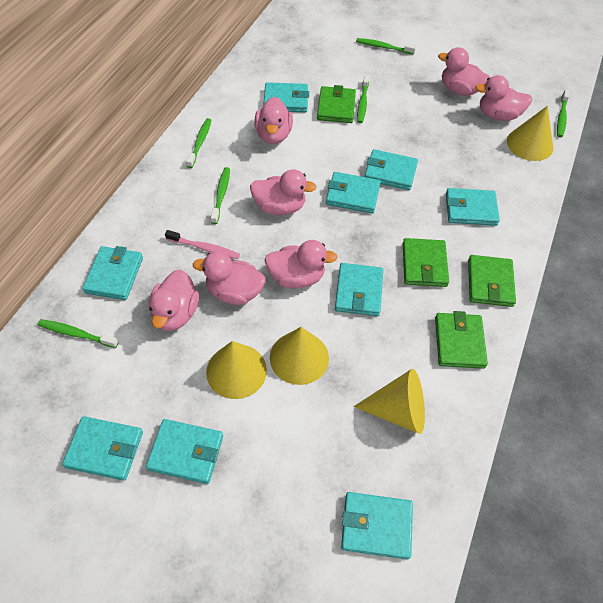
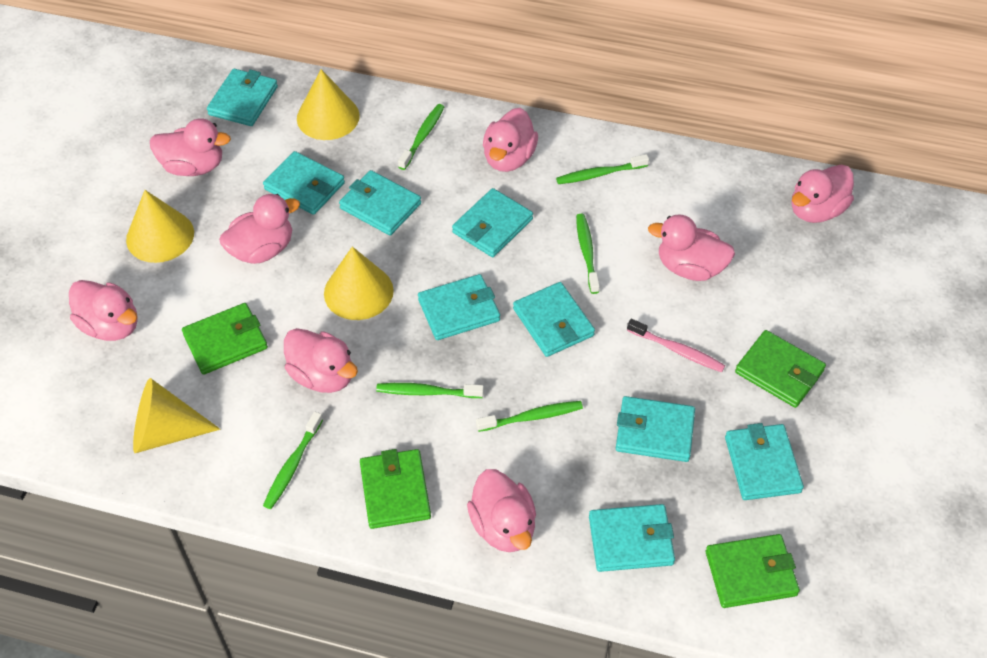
pink duck: [149,270,199,331] [193,251,266,305] [250,170,317,215] [255,97,293,144] [264,240,338,288] [438,47,490,96] [475,75,532,121] = 7 -> [69,280,138,341] [150,118,231,176] [219,194,300,264] [284,328,358,393] [467,469,536,552] [483,108,538,172] [648,214,735,281] [791,165,854,223] = 8

